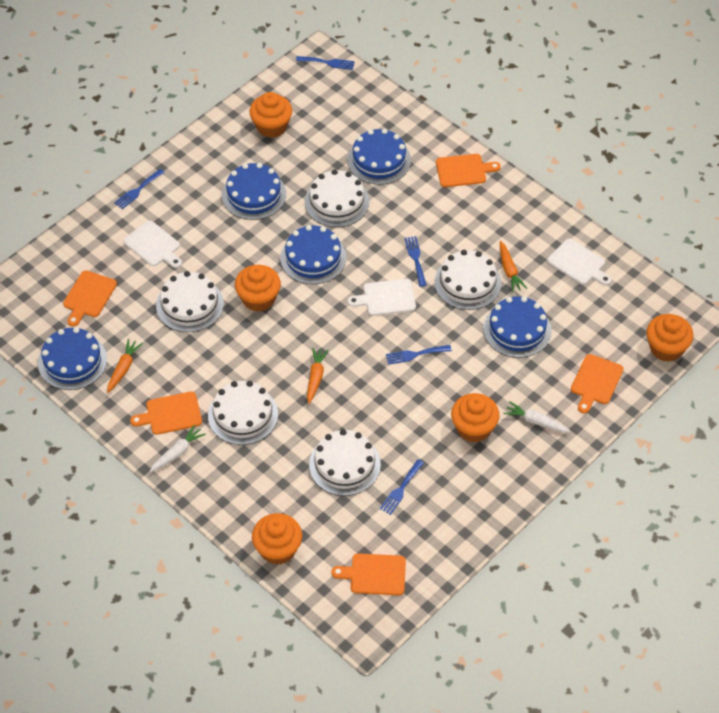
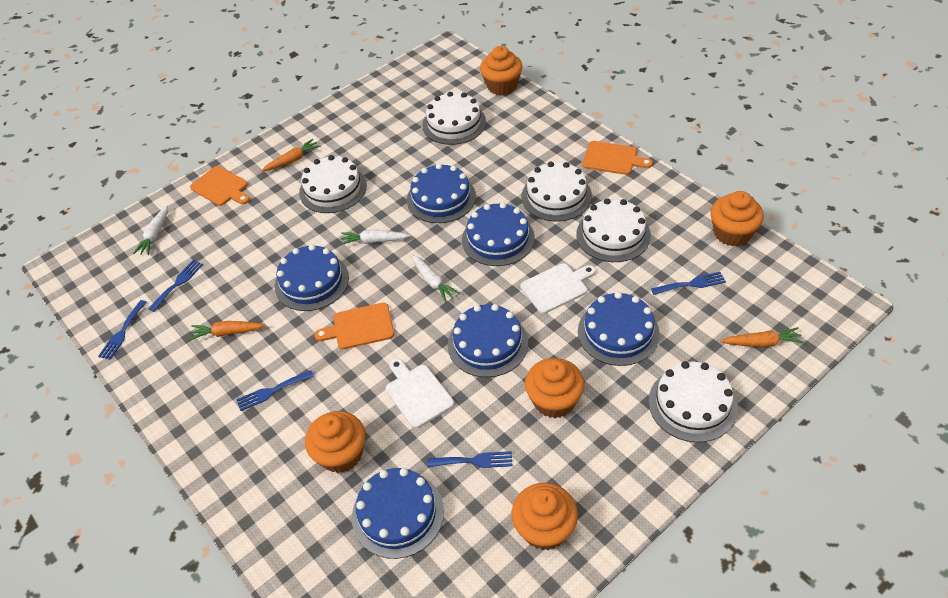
blue cake: [38,327,107,390] [222,163,286,220] [280,225,346,284] [347,129,411,185] [483,296,552,358] = 5 -> [275,244,349,311] [352,468,444,559] [407,164,476,223] [448,304,528,377] [462,203,535,266] [578,292,660,366] = 6
orange cutting board: [63,270,117,327] [130,391,202,435] [331,553,406,595] [436,154,501,187] [571,354,624,413] = 5 -> [190,166,250,206] [314,303,394,349] [582,141,653,175] = 3
white carrot: [150,424,206,472] [504,401,570,432] = 2 -> [133,205,168,255] [340,230,410,245] [411,255,460,303] = 3
white cutting board: [123,220,182,268] [348,279,416,316] [547,239,611,285] = 3 -> [386,359,454,428] [520,263,596,314] = 2

